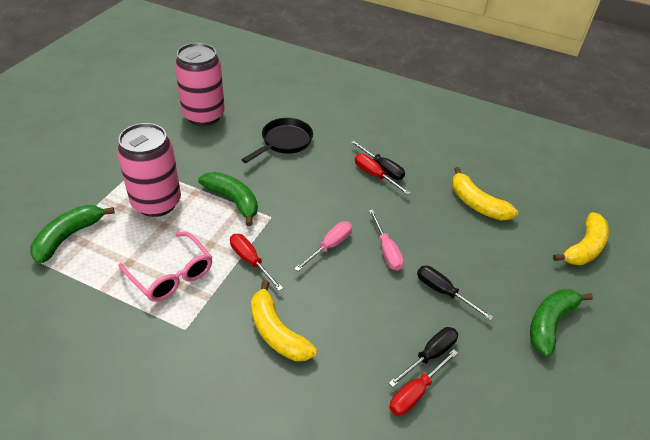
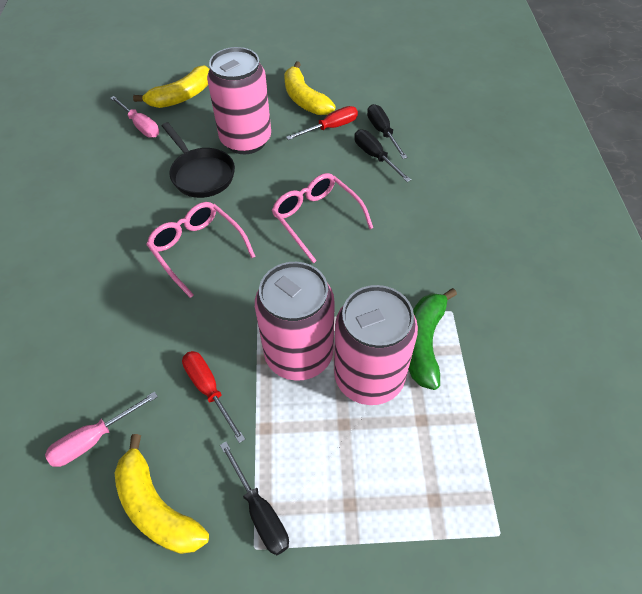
green banana: [30,205,115,264] [198,172,258,226] [530,289,593,357] = 3 -> [408,288,457,390] = 1
pink can: [117,123,181,217] [175,43,225,126] = 2 -> [207,47,271,154] [255,262,335,381] [334,285,418,405] = 3
pink glasses: [118,232,212,302] = 1 -> [146,202,256,298] [272,173,373,263] = 2
red screwdriver: [230,234,283,291] [355,154,410,195] [389,349,458,416] = 3 -> [182,351,245,443] [286,106,358,140] = 2

